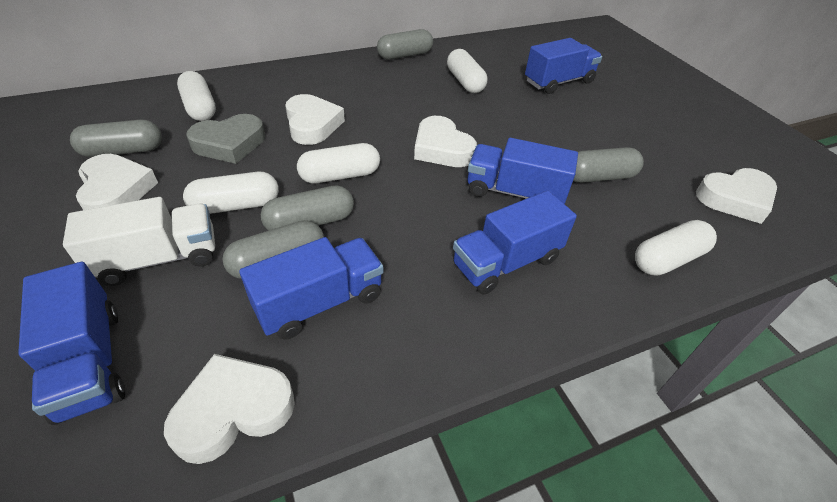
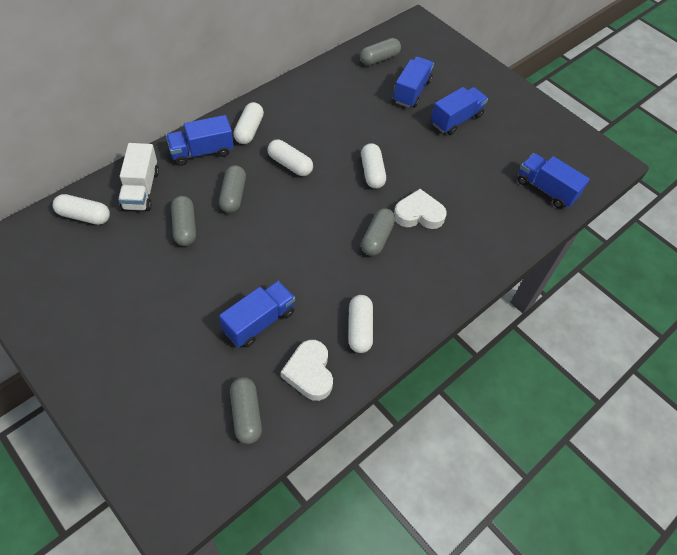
grey heart: [186,114,265,164] = 1 -> none = 0
white heart: [76,154,158,210] [164,354,295,464] [285,94,345,145] [414,116,477,167] [696,168,777,224] = 5 -> [281,340,333,401] [394,189,447,229] = 2

